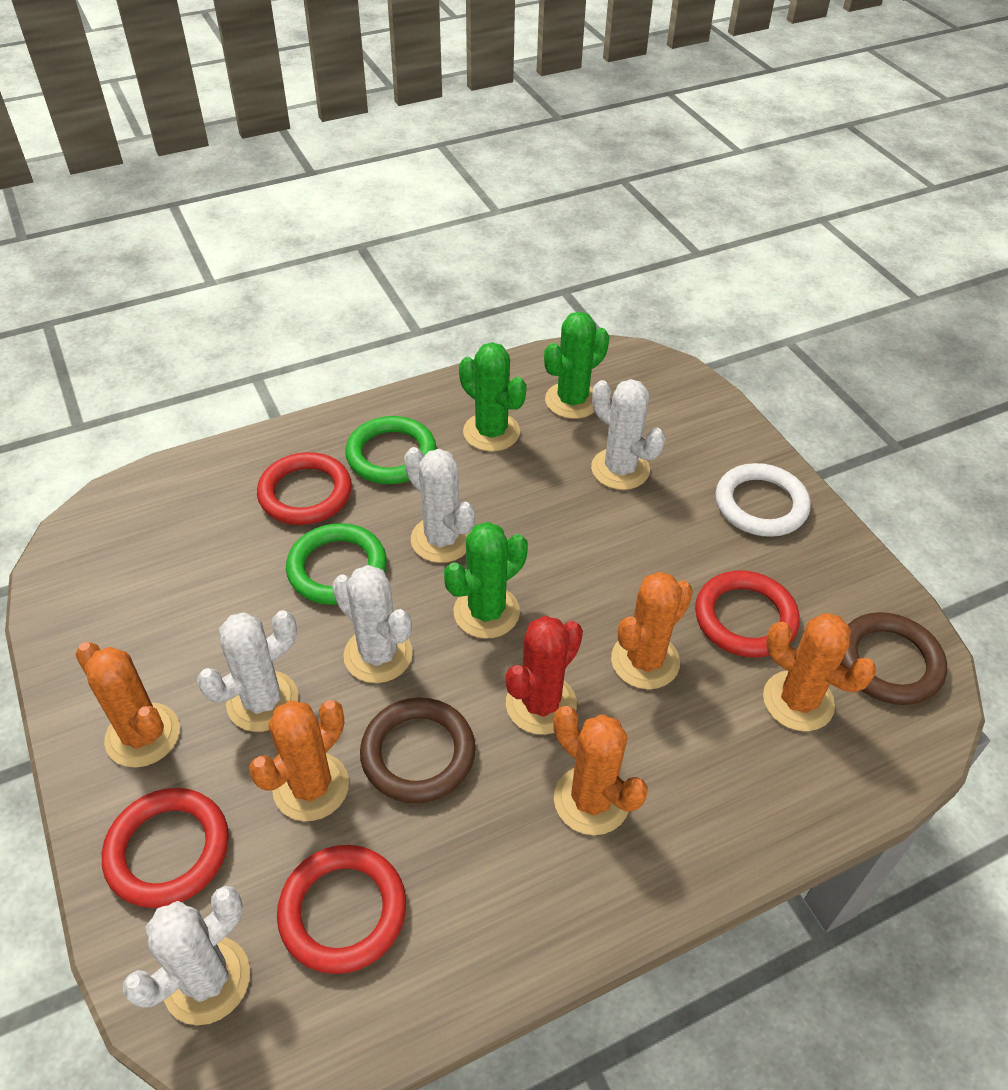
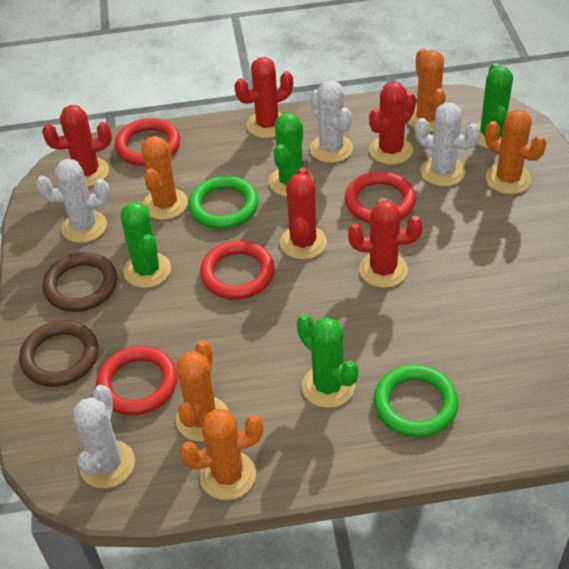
green cactus: [444,522,528,639] [459,342,527,452] [544,311,609,419] = 3 -> [121,202,171,288] [269,113,313,197] [297,314,359,408] [476,63,513,149] = 4
red cactus: [506,616,583,735] = 1 -> [42,105,112,187] [235,57,293,138] [280,168,327,259] [348,200,423,288] [369,82,416,165] = 5
white cactus: [122,886,250,1025] [197,610,299,732] [332,565,413,683] [404,447,475,563] [591,379,665,490] = 5 -> [36,159,110,243] [73,385,135,488] [310,80,353,163] [415,102,480,186] = 4
white ring: [715,463,811,537] = 1 -> none = 0

